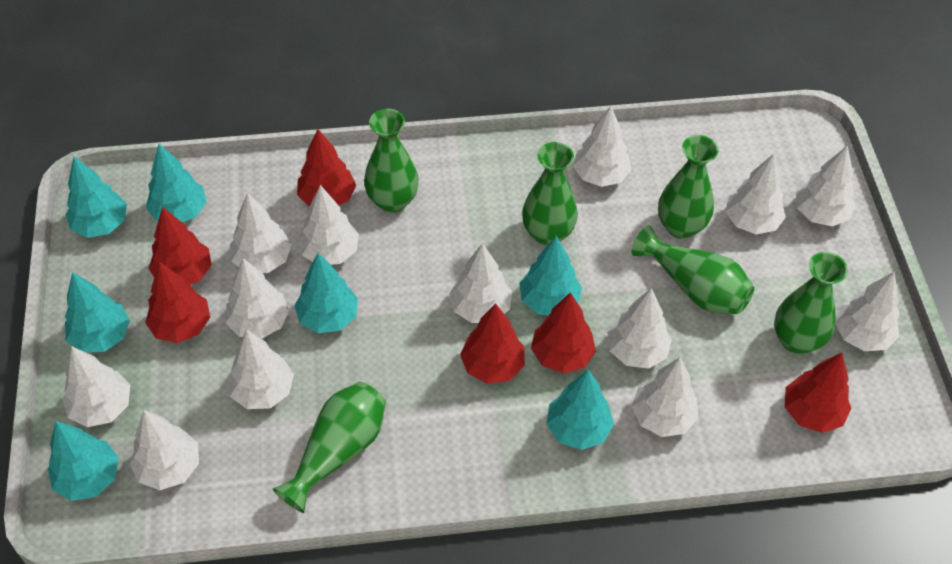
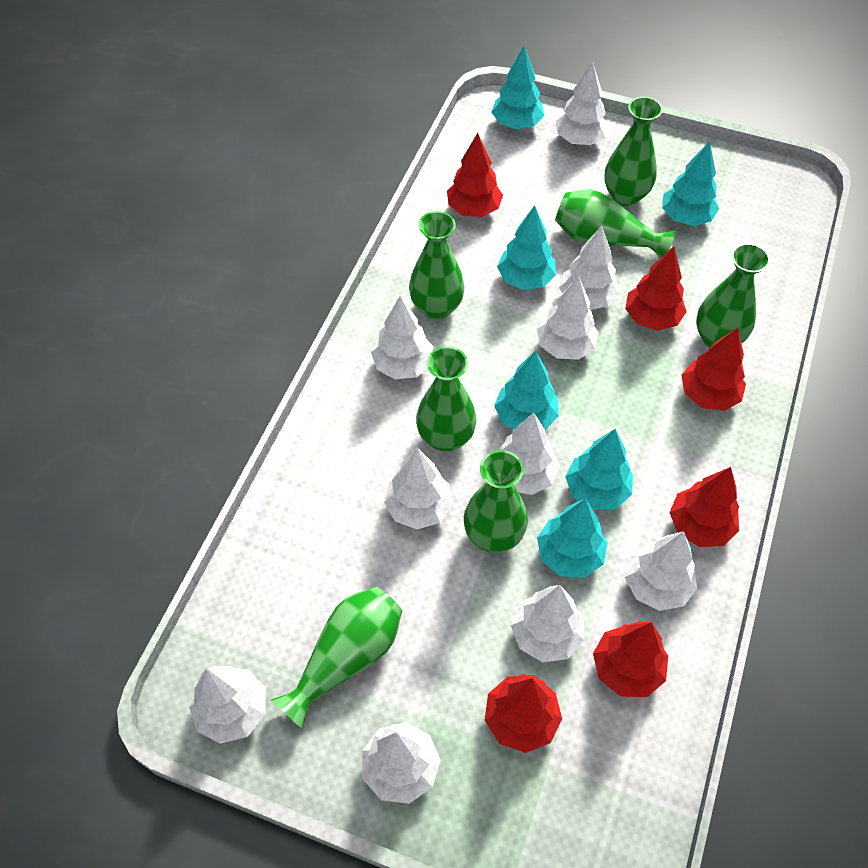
green vase: [273,382,386,513] [364,109,419,213] [522,142,578,245] [632,226,754,314] [658,135,719,239] [774,252,848,354] = 6 -> [271,586,402,729] [409,211,465,320] [416,346,477,452] [464,450,528,553] [555,189,676,258] [604,97,663,206] [696,243,770,348] = 7
turquoise tree: [48,421,119,501] [65,157,127,238] [65,272,130,352] [146,144,207,222] [294,253,358,333] [519,236,582,315] [546,370,614,450] = 7 -> [492,46,544,129] [494,350,559,430] [497,205,556,290] [537,498,608,578] [565,429,633,510] [662,141,719,226] = 6
white tree: [63,347,130,427] [130,410,199,490] [225,258,289,339] [227,330,294,409] [230,193,292,273] [298,185,359,265] [449,243,512,323] [573,106,632,187] [607,288,672,368] [632,357,698,437] [725,154,786,234] [796,145,855,227] [835,271,900,351] = 13 -> [189,666,266,744] [362,722,440,804] [371,296,433,379] [384,448,453,529] [496,413,560,495] [511,585,584,662] [537,276,599,360] [555,62,609,145] [559,226,619,310] [625,531,697,611] = 10

